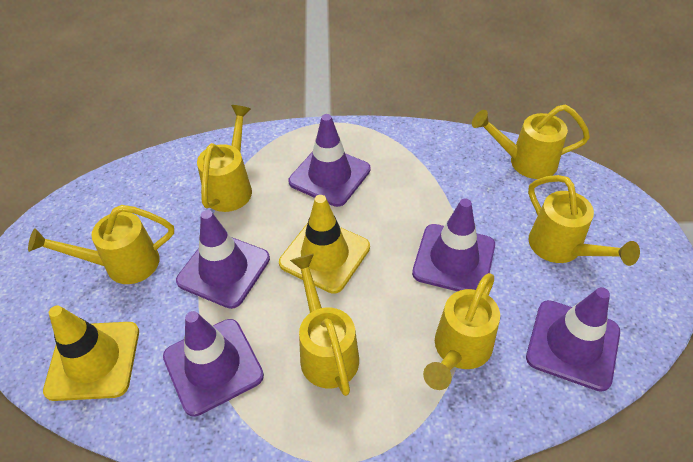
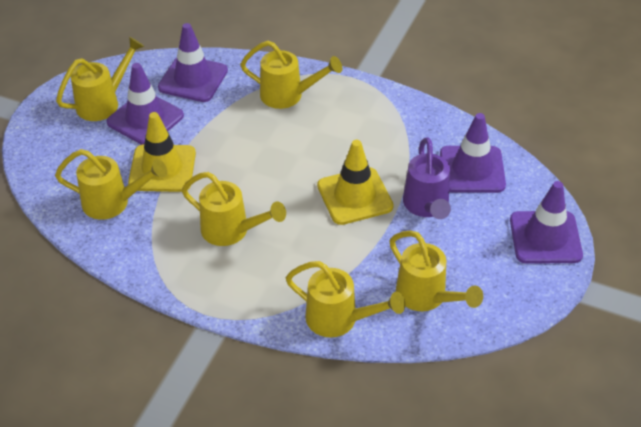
purple traffic cone: [163,311,264,417] [176,210,270,309] [289,114,371,207] [412,199,495,291] [526,287,620,392] = 5 -> [107,63,184,145] [158,23,228,102] [440,113,506,193] [510,181,583,264] = 4
purple watering can: none = 0 -> [403,137,451,219] = 1

